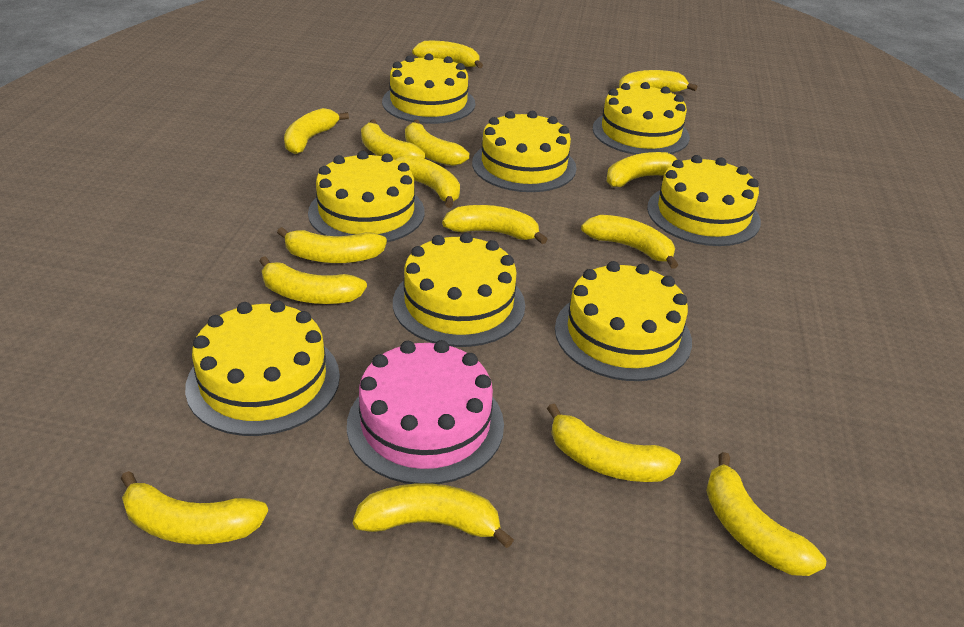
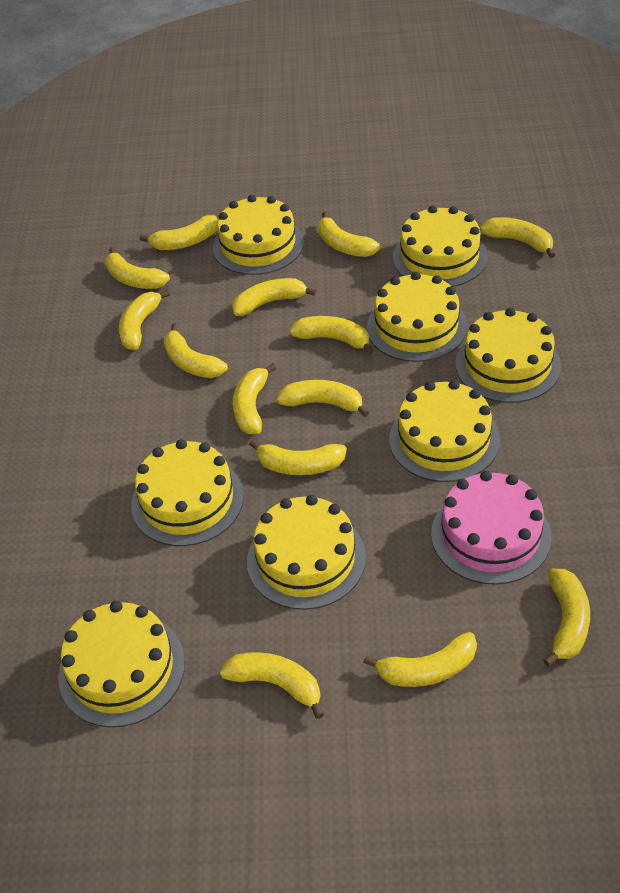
yellow banana: [121,471,268,544] [259,256,367,304] [277,227,387,263] [284,108,349,154] [353,483,514,548] [361,119,425,160] [395,155,460,208] [405,119,469,166] [412,41,483,68] [442,205,547,244] [547,403,681,482] [581,215,678,269] [607,152,678,187] [619,70,698,92] [706,452,826,576] = 15 -> [105,247,170,289] [119,289,170,350] [140,215,218,250] [164,323,228,378] [220,652,324,719] [232,278,317,316] [233,363,276,434] [249,440,347,475] [276,380,369,417] [289,316,374,355] [318,212,380,257] [363,632,477,687] [480,217,555,258] [543,569,590,666] = 14

